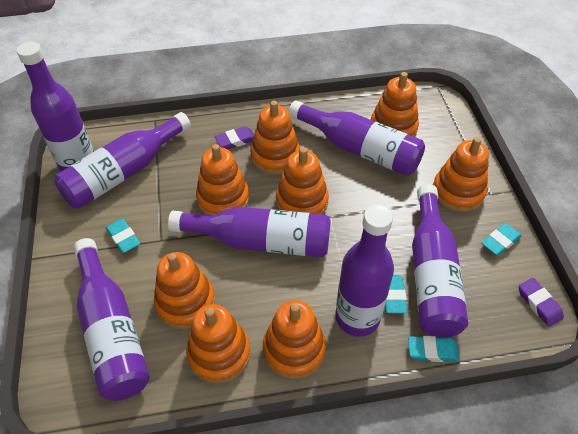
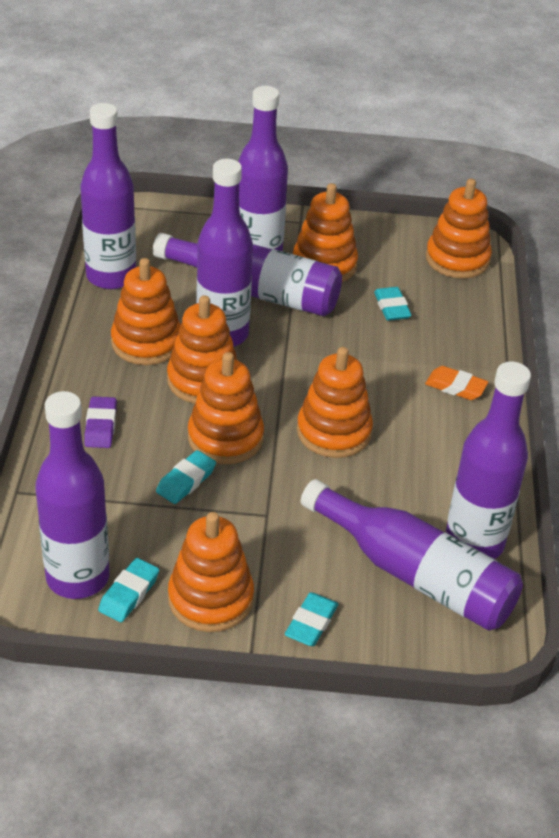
orange eraser: none = 0 -> [425,366,488,400] = 1
orange stacking toy: [154,252,215,329] [186,304,251,383] [196,144,249,215] [250,101,300,175] [263,300,326,379] [276,147,329,215] [371,72,419,137] [433,137,489,212] = 8 -> [111,258,180,365] [167,295,238,404] [168,512,254,632] [188,352,264,464] [293,183,358,282] [297,347,373,458] [426,179,492,279] = 7
purple eraser: [215,126,254,149] [519,278,564,327] = 2 -> [84,396,117,448] = 1

